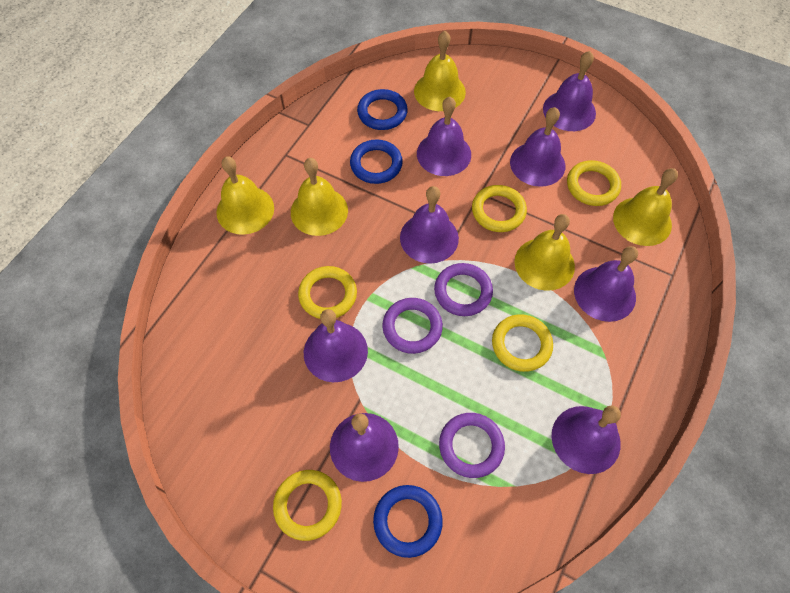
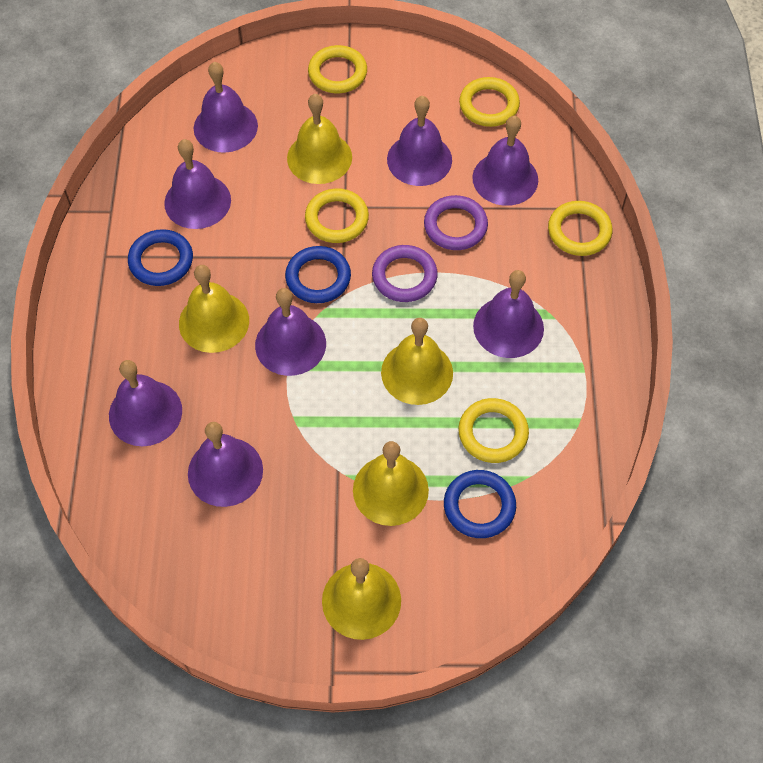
purple ring: [382,298,443,354] [434,263,493,316] [439,413,505,478] = 3 -> [372,245,438,302] [424,195,488,250] = 2

